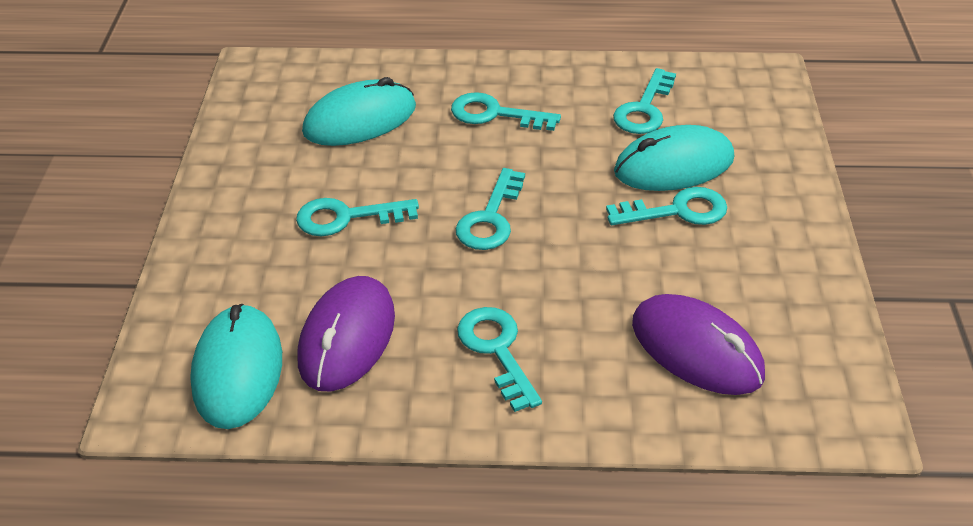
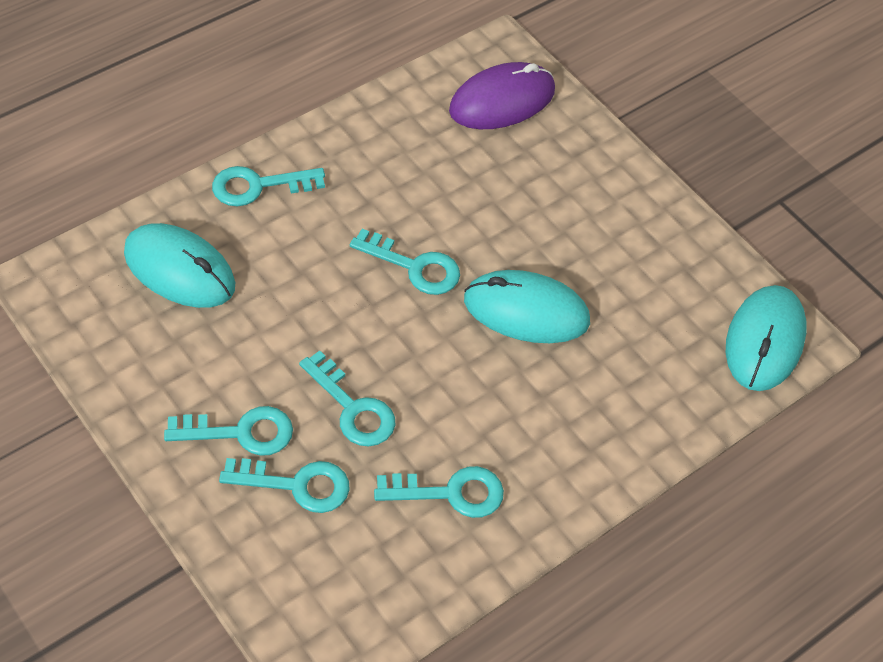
purple mouse: [297,276,395,392] [632,294,765,395] = 2 -> [449,62,555,129] = 1

